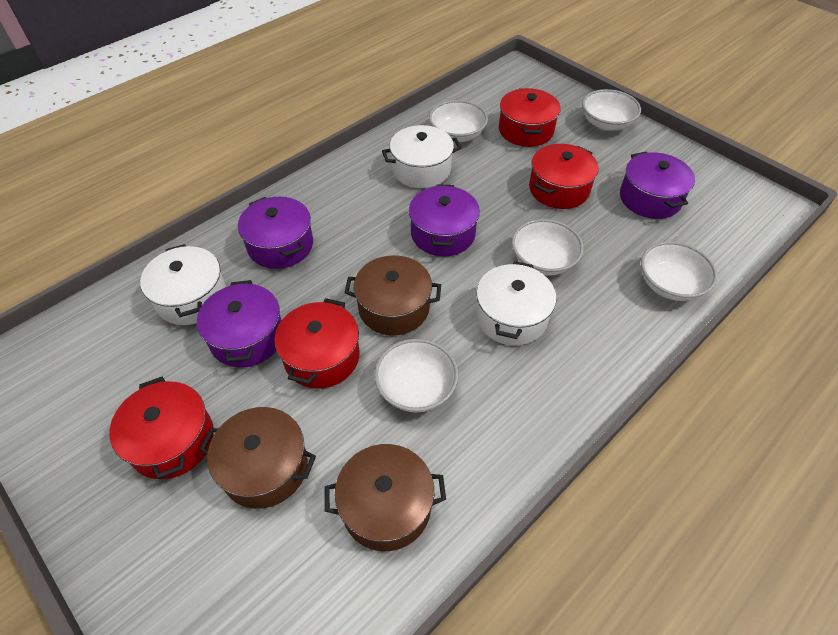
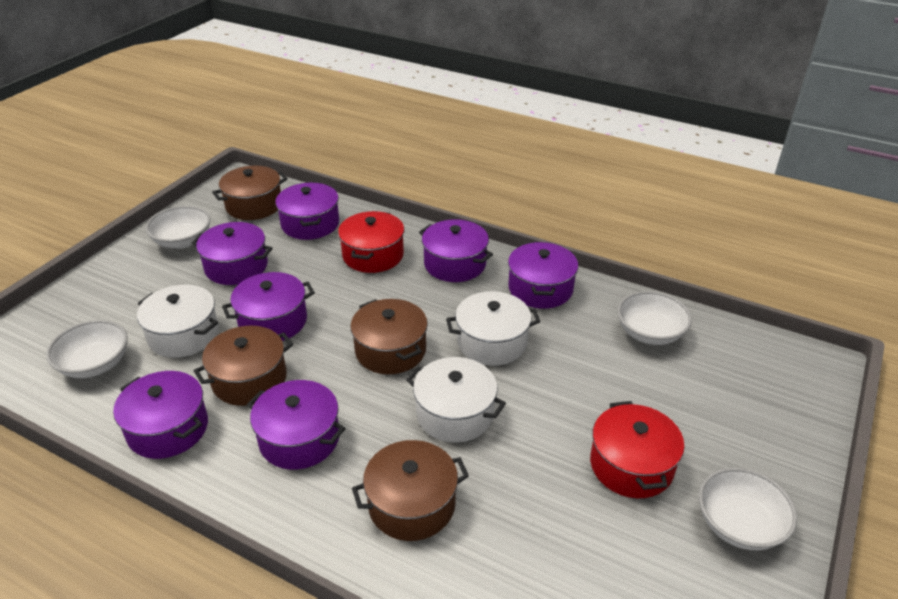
brown pot: [199,407,316,509] [324,444,446,551] [344,255,441,335] = 3 -> [194,326,293,406] [212,166,288,220] [350,299,428,374] [352,440,469,541] = 4
purple pot: [197,280,281,368] [238,197,313,269] [409,184,480,256] [620,152,695,219] = 4 -> [113,371,208,459] [191,222,273,285] [222,272,315,341] [247,380,345,470] [275,183,339,240] [419,219,493,282] [508,242,578,309] = 7
red pot: [109,377,214,479] [274,298,360,389] [499,88,561,147] [529,144,599,209] = 4 -> [338,211,404,273] [590,401,684,498] = 2
white bowl: [374,339,458,413] [429,100,488,142] [512,219,584,276] [582,89,641,131] [641,242,717,301] = 5 -> [46,320,128,378] [146,206,211,249] [617,291,692,345] [699,467,797,550] = 4

